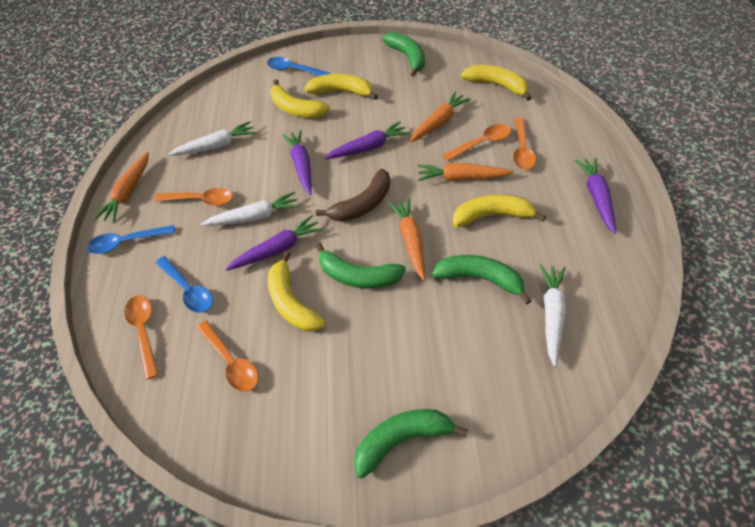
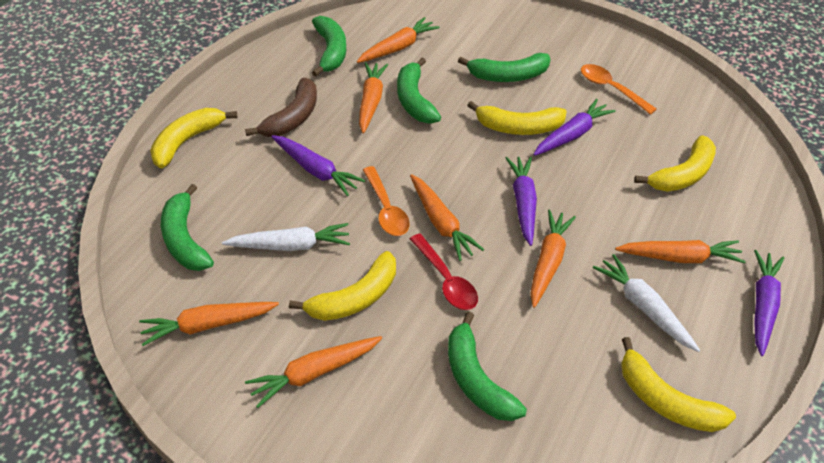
blue spoon: [87,225,175,254] [156,256,213,313] [267,57,330,76] = 3 -> none = 0
green banana: [315,243,406,289] [354,409,468,478] [382,32,425,77] [432,255,532,304] = 4 -> [161,184,214,271] [312,16,346,77] [397,57,441,124] [448,311,527,421] [458,53,550,82] = 5
orange carrot: [94,152,149,222] [388,197,426,281] [410,91,471,143] [417,163,514,181] = 4 -> [139,302,279,346] [245,336,382,408] [357,17,440,63] [359,62,388,134] [410,174,484,261] [530,210,576,308] [615,240,746,263] = 7
orange spoon: [125,295,159,380] [154,188,233,206] [196,320,258,392] [443,124,511,161] [513,117,536,170] = 5 -> [363,166,410,236] [581,64,657,115] = 2
red spoon: none = 0 -> [410,234,478,310] = 1
white carrot: [168,121,256,156] [200,192,300,226] [540,264,566,367] = 3 -> [222,223,350,251] [593,254,700,352] = 2

